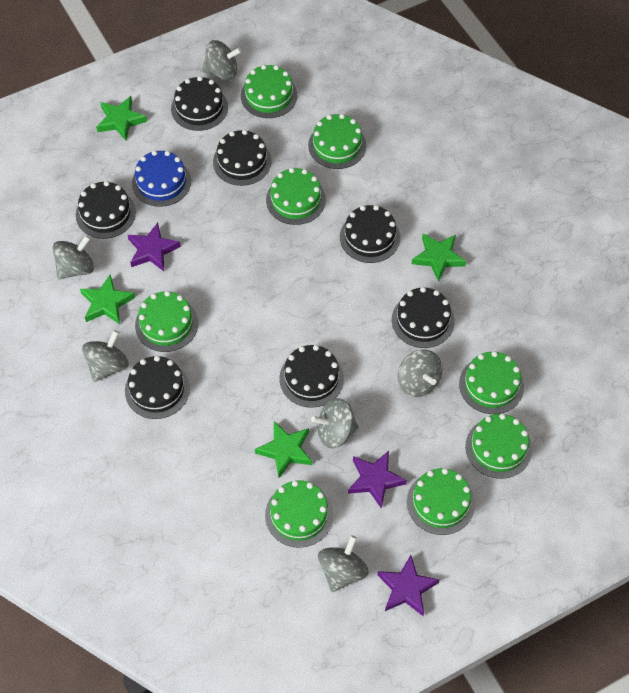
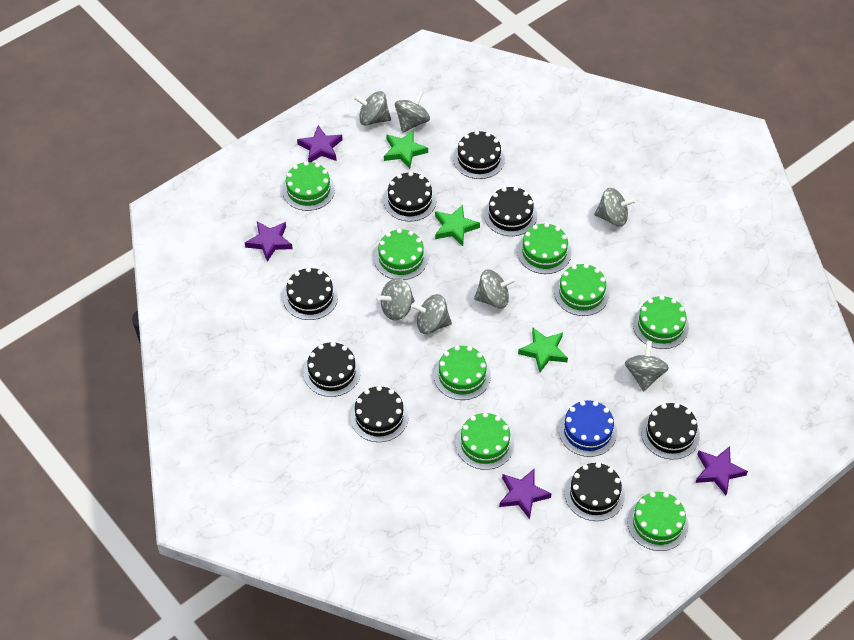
black cake: [76,181,136,239] [125,356,190,419] [171,76,228,131] [213,130,272,186] [279,345,344,408] [340,205,400,263] [392,287,455,348] = 7 -> [283,267,338,320] [304,342,361,397] [350,386,409,442] [384,172,436,222] [453,131,505,179] [484,187,537,236] [565,462,625,521] [641,403,700,460] = 8
green star: [80,275,135,324] [96,96,147,140] [255,422,312,478] [412,233,467,282] = 4 -> [384,130,428,169] [435,204,480,246] [518,328,568,372] = 3
grey spinning top: [53,235,94,280] [82,330,129,382] [202,40,242,81] [311,398,359,449] [318,535,369,592] [398,349,442,397] = 6 -> [354,91,391,125] [377,278,415,321] [395,91,430,133] [411,294,452,334] [474,270,515,309] [594,188,636,227] [625,341,669,391] = 7
purple star: [128,223,181,271] [348,451,407,509] [377,555,439,616] = 3 -> [245,221,293,262] [297,125,343,162] [499,469,551,519] [695,446,748,495] = 4

